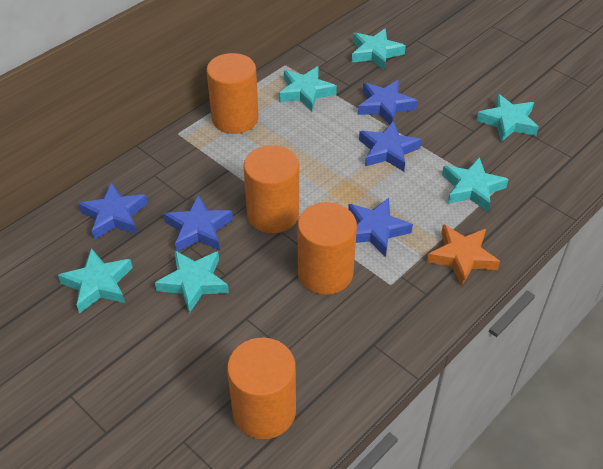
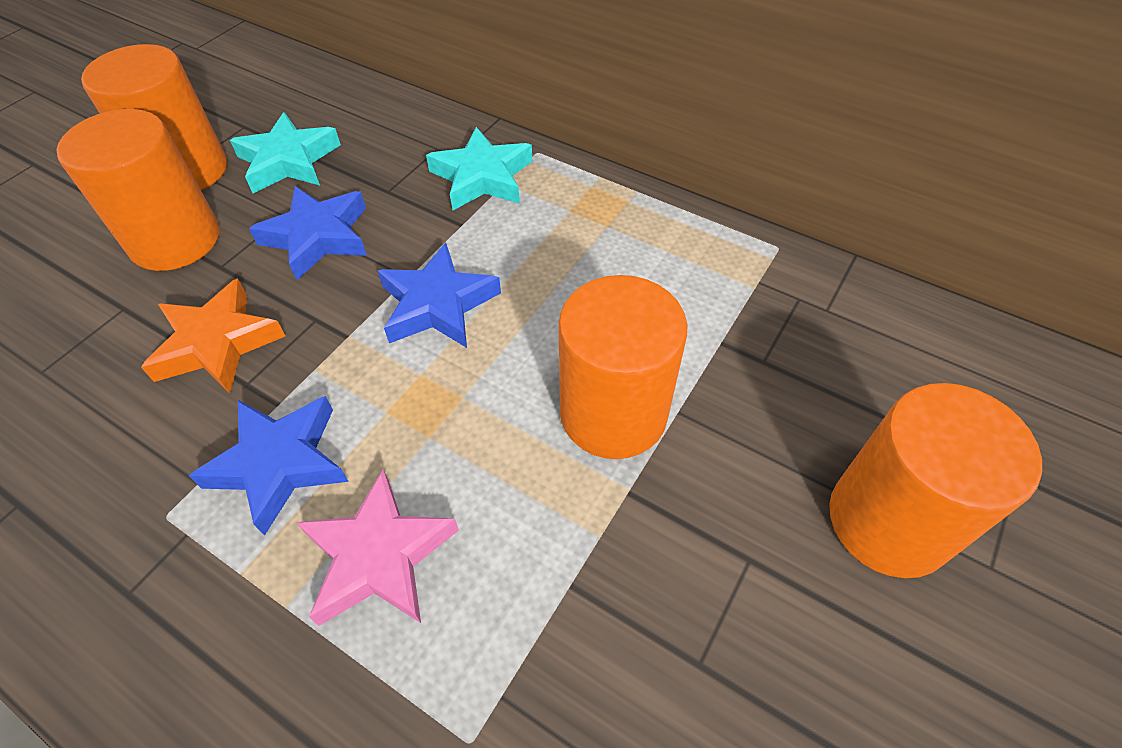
blue star: [78,182,148,240] [164,195,233,252] [348,198,413,257] [358,80,417,124] [359,121,422,172] = 5 -> [189,396,349,536] [249,186,367,280] [378,243,501,348] = 3
pink star: none = 0 -> [296,470,459,626] = 1
turquoise star: [58,248,133,314] [155,250,229,314] [279,66,337,112] [352,28,406,70] [442,157,509,212] [476,94,539,142] = 6 -> [230,112,341,193] [426,127,533,210] = 2

